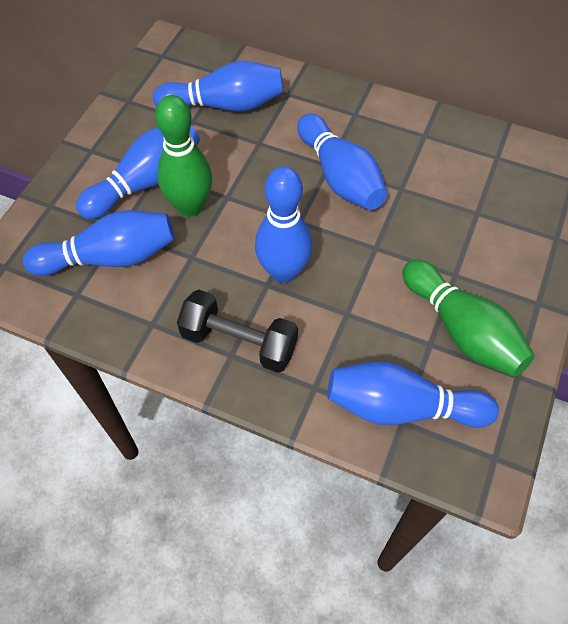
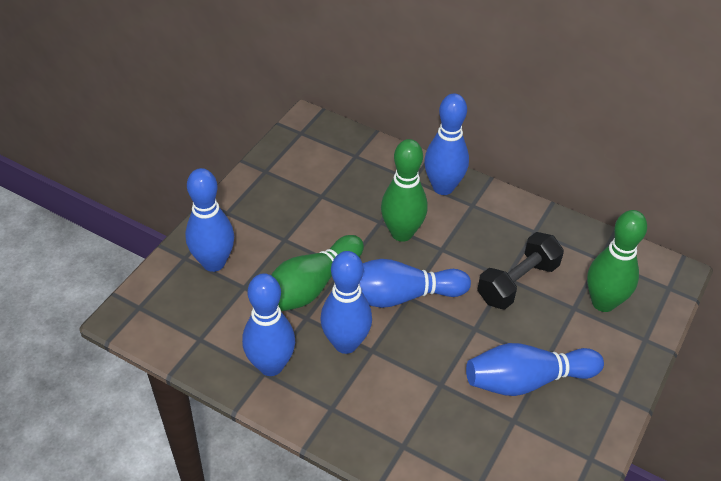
green bowling pin: [155,95,212,217] [402,259,535,377] = 2 -> [271,235,364,311] [381,139,428,242] [587,210,647,312] = 3

